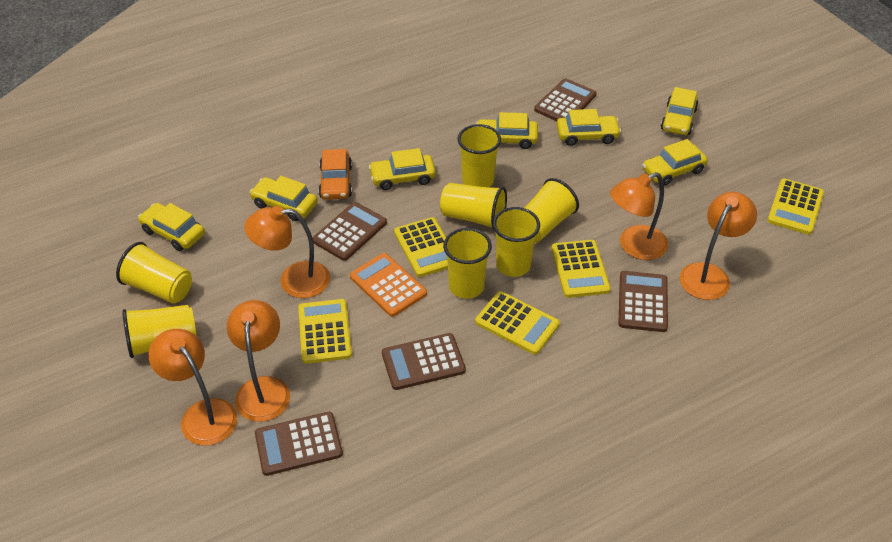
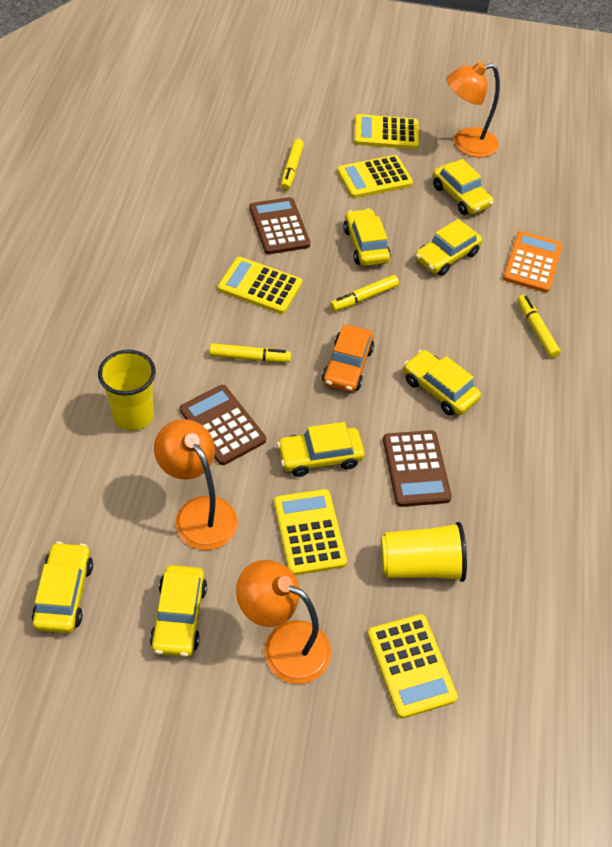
brown calculator: [255,412,343,476] [312,202,387,261] [382,333,466,390] [534,78,597,121] [618,271,668,332] = 5 -> [180,385,266,465] [249,197,310,254] [383,430,452,507] = 3
orange lamp: [149,329,237,446] [226,300,290,422] [244,206,330,298] [610,172,668,260] [680,192,757,300] = 5 -> [154,419,238,550] [236,560,331,684] [446,62,500,158] = 3
yellow cup: [116,242,192,304] [122,305,197,358] [440,183,507,229] [443,228,492,299] [457,124,501,187] [493,207,540,277] [525,178,579,243] = 7 -> [98,350,156,431] [381,522,467,582] = 2
yellow marker: none = 0 -> [209,343,291,363] [281,139,304,190] [330,275,399,311] [517,295,561,358] = 4

